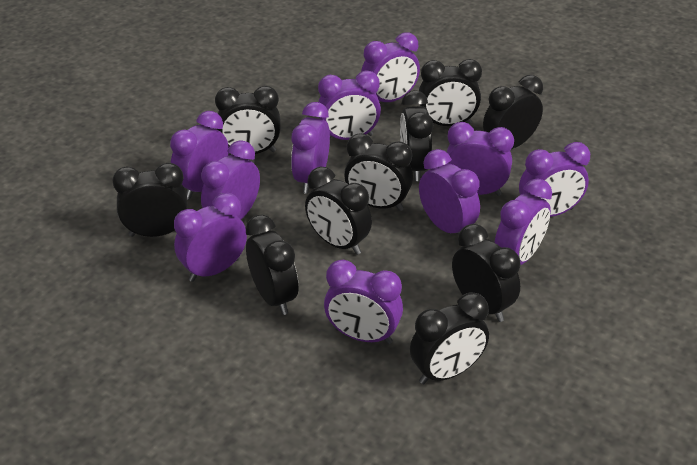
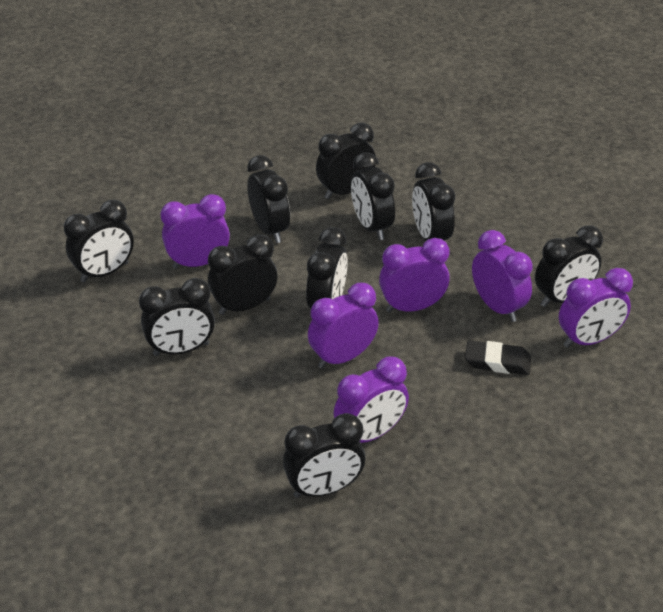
black eraser: none = 0 -> [465,340,531,375] = 1
purple clock: [170,111,229,200] [174,193,247,282] [201,140,260,220] [291,102,330,194] [318,71,381,140] [324,260,403,344] [361,32,420,102] [419,149,480,235] [447,122,514,196] [494,178,552,265] [519,142,590,217] = 11 -> [161,194,230,269] [308,283,379,369] [334,356,409,443] [379,238,450,313] [472,230,533,322] [559,268,633,348] = 6

